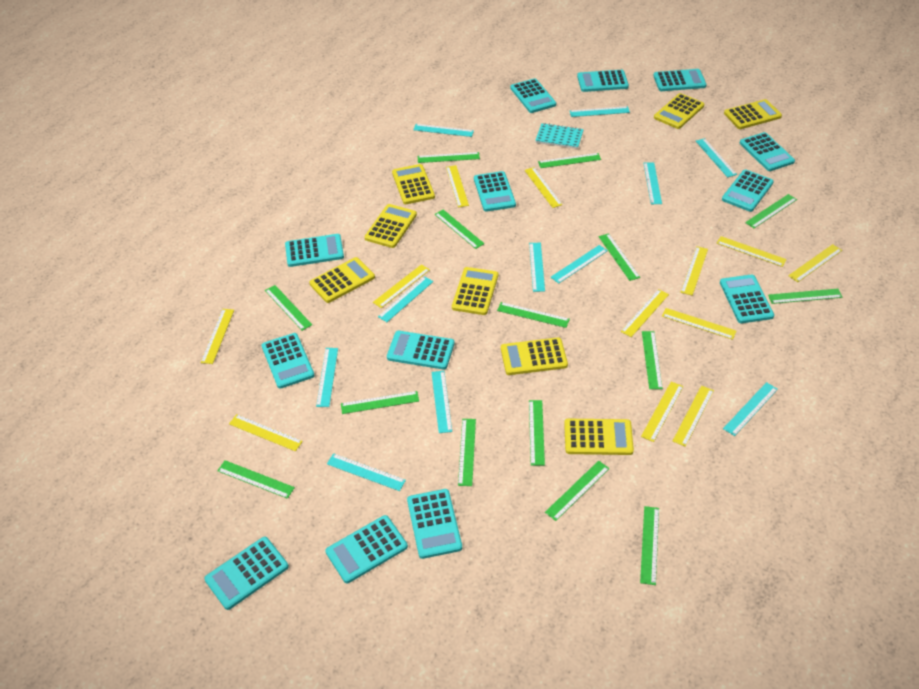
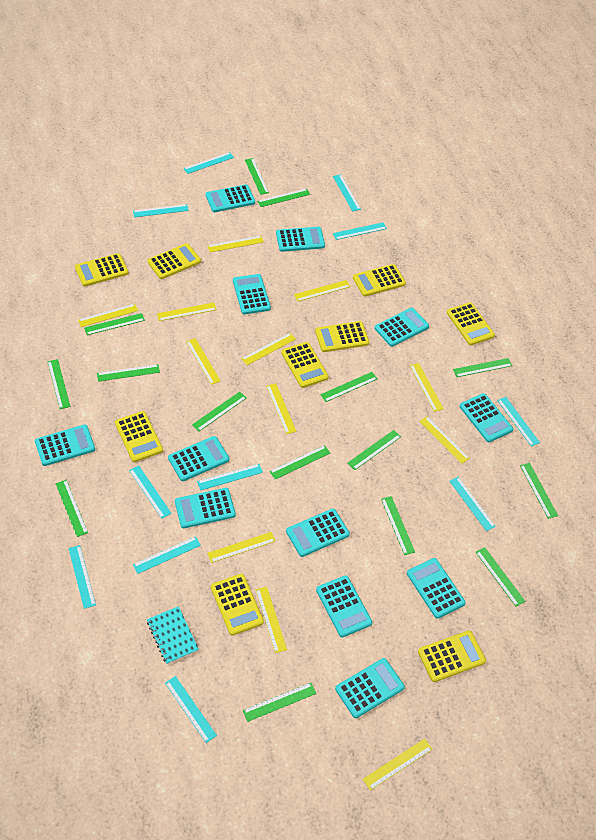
turquoise calculator: [204,537,289,610] [261,333,315,389] [285,234,344,267] [325,515,408,583] [387,331,455,370] [407,489,462,559] [474,171,516,212] [510,78,556,113] [577,70,629,92] [653,69,707,91] [720,275,774,323] [722,169,774,212] [740,132,795,171] = 13 -> [35,425,95,466] [168,436,229,481] [175,488,236,528] [206,184,255,212] [233,274,271,314] [276,227,325,252] [286,509,350,557] [316,575,372,638] [335,658,405,718] [375,308,429,347] [407,558,466,619] [460,393,513,442] = 12
yellow calculator: [309,257,375,303] [364,204,417,248] [392,164,435,204] [452,267,498,315] [501,337,568,375] [564,419,634,455] [654,93,704,129] [724,99,782,129] = 8 -> [75,253,129,286] [115,411,163,462] [147,243,201,279] [211,574,264,636] [281,342,329,388] [315,321,369,352] [353,264,406,296] [418,631,486,682] [447,302,495,345] = 9

